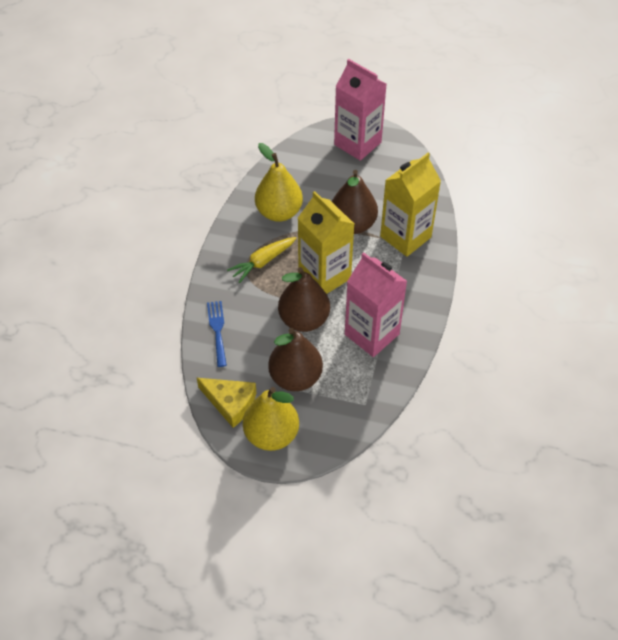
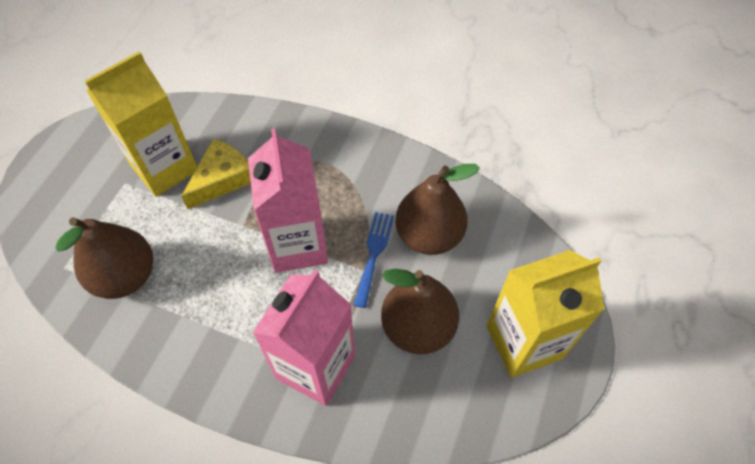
yellow carrot: [227,237,296,283] = 1 -> none = 0
yellow pear: [243,387,299,451] [255,143,303,222] = 2 -> none = 0

